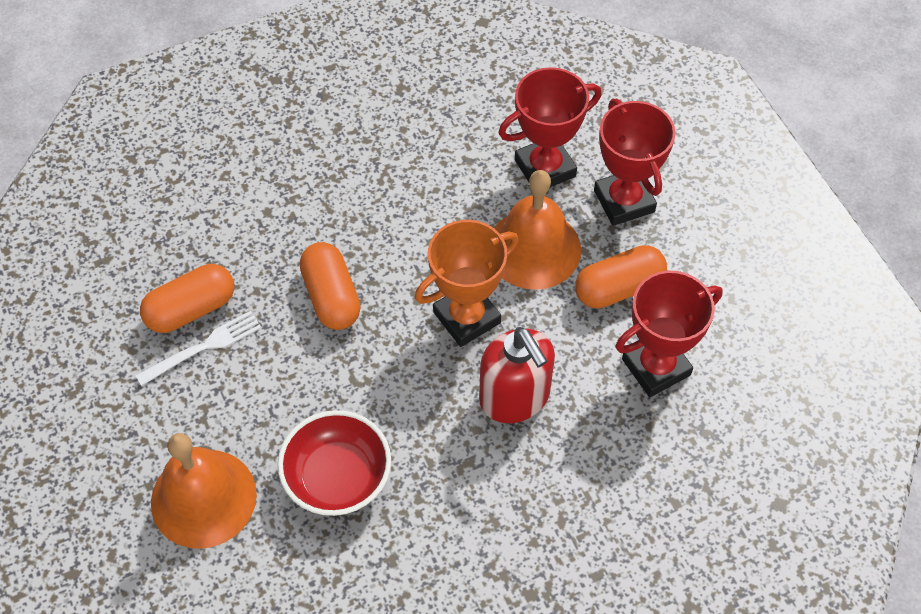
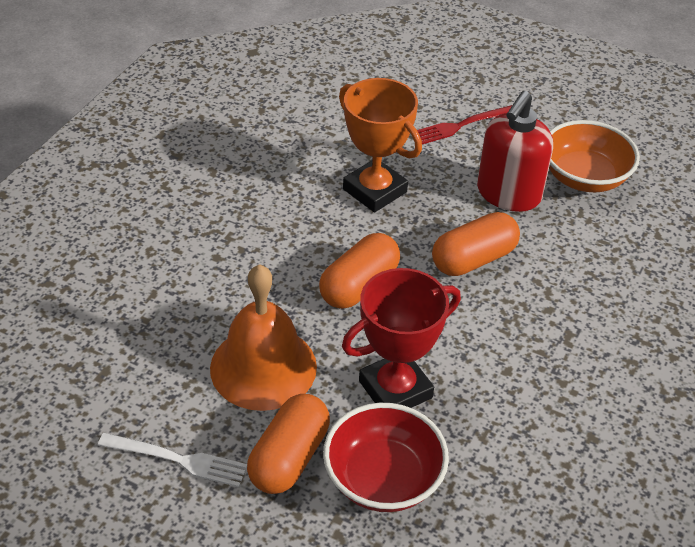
orange bell: [151,433,257,549] [494,170,581,290] = 2 -> [210,264,317,411] = 1
orange bowl: none = 0 -> [549,120,640,192] = 1
red fork: none = 0 -> [417,105,512,144] = 1
red trophy: [498,67,602,188] [594,99,676,226] [615,271,723,397] = 3 -> [342,268,461,408] = 1

